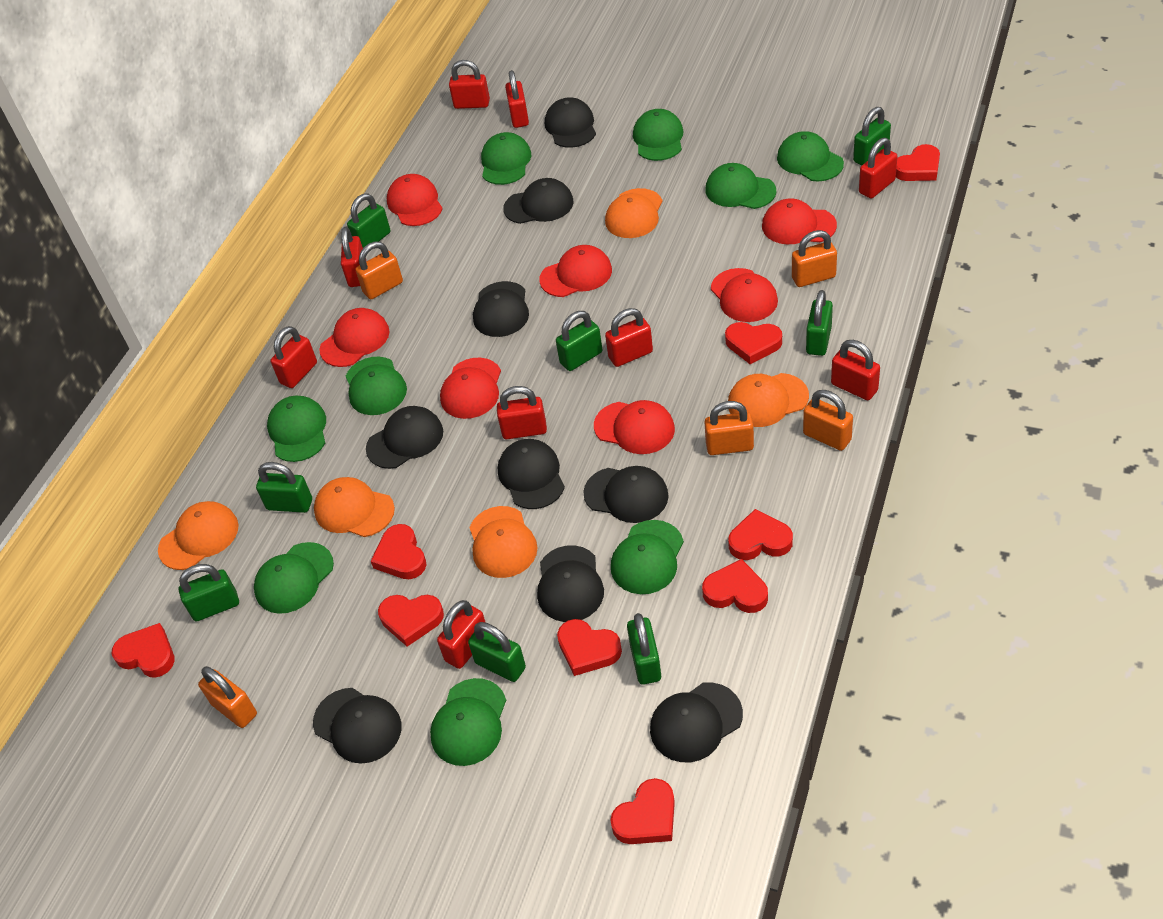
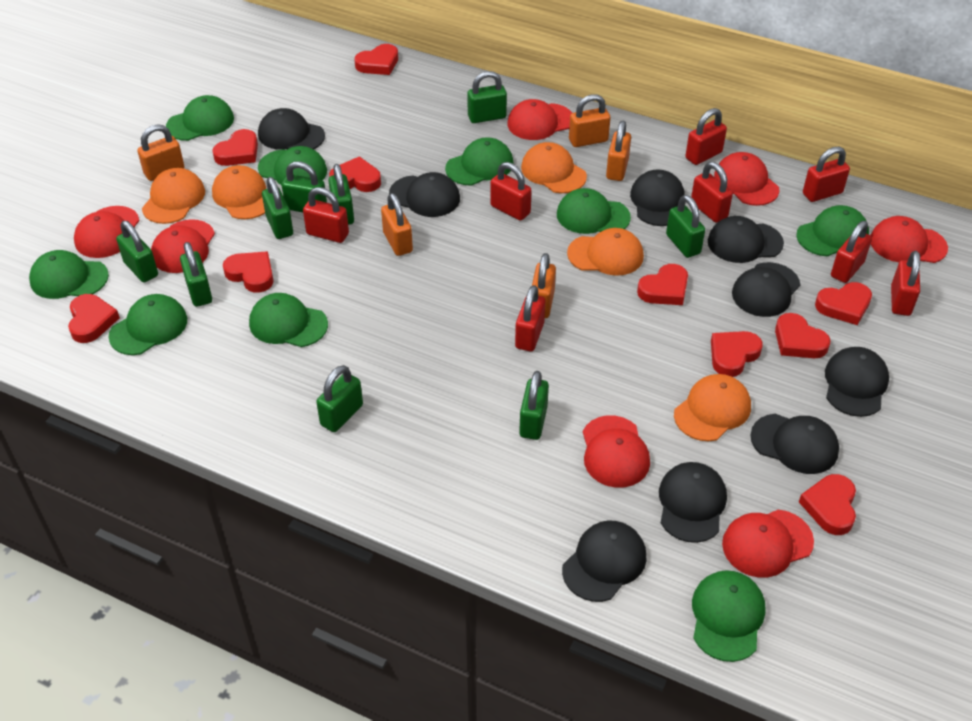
green padlock: [179,564,239,621] [256,462,312,513] [347,193,390,248] [468,622,526,682] [556,311,602,371] [627,613,661,685] [806,290,833,356] [853,107,891,165] = 8 -> [116,221,158,282] [180,242,212,307] [262,177,293,239] [282,161,327,212] [316,365,363,432] [328,164,354,225] [467,71,507,123] [519,371,549,440] [666,195,705,258] = 9
red heart: [112,623,175,678] [371,524,427,579] [378,595,444,647] [557,619,622,676] [610,778,675,844] [702,559,768,613] [725,322,782,364] [728,509,793,560] [896,144,940,181] = 9 -> [68,294,120,343] [212,129,258,166] [223,251,274,293] [329,156,381,192] [354,44,398,75] [637,264,688,305] [711,331,763,377] [775,313,831,358] [799,474,856,535] [815,282,872,325] = 10
red padlock: [271,326,317,388] [341,227,363,287] [437,600,485,669] [449,60,490,109] [497,386,547,439] [505,70,529,128] [605,308,653,367] [831,340,880,400] [859,138,897,198] = 9 -> [303,187,349,243] [490,162,532,221] [515,285,545,351] [685,108,727,165] [691,162,733,223] [803,147,850,202] [831,221,872,283] [891,251,920,316] = 8

